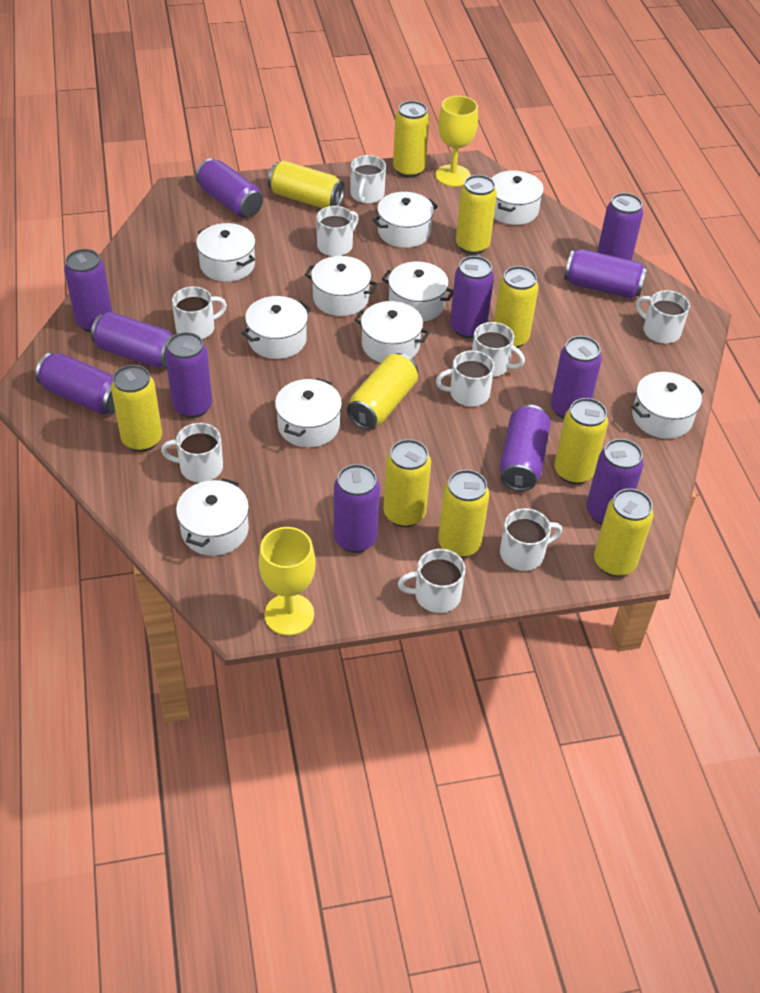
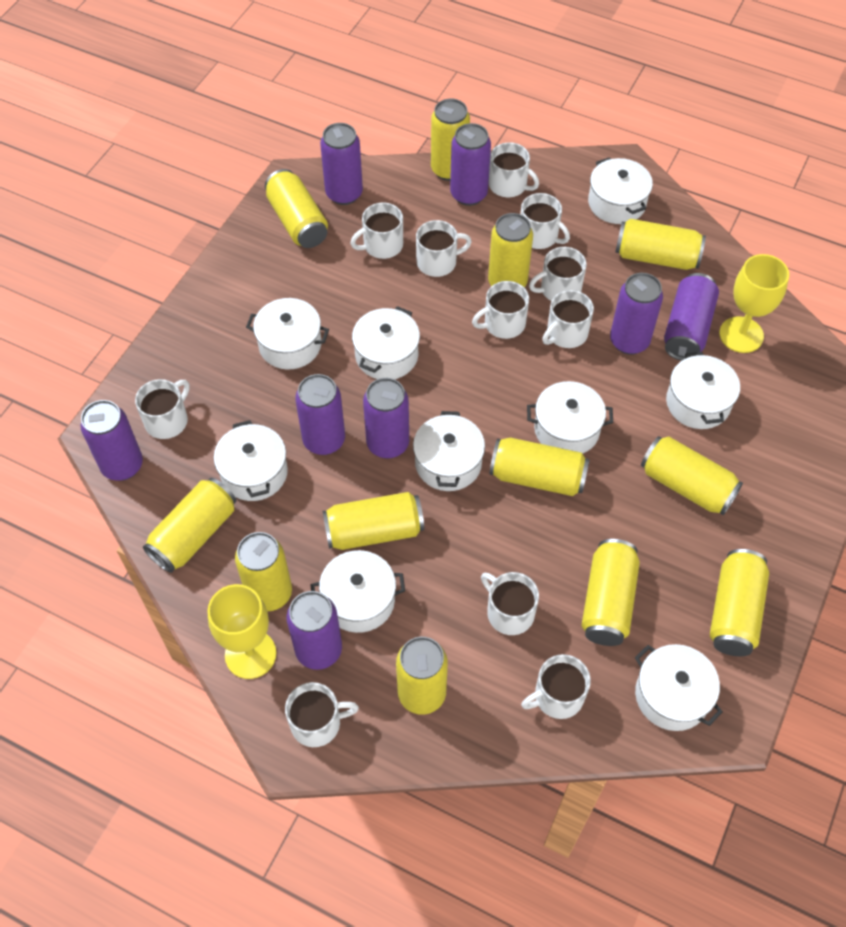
purple can: [35,353,115,415] [64,249,113,332] [91,312,174,368] [165,332,212,418] [196,159,263,217] [334,464,380,553] [450,256,494,339] [499,405,551,491] [551,336,602,419] [564,249,647,299] [586,439,644,525] [597,193,643,260] = 12 -> [80,400,143,481] [287,591,342,670] [295,374,345,455] [320,123,363,205] [363,378,409,459] [450,123,491,206] [610,273,663,355] [664,273,719,361] = 8
white mug: [161,423,223,482] [172,286,227,339] [317,206,359,256] [351,155,386,204] [398,549,466,613] [436,350,495,406] [472,322,525,377] [500,508,562,571] [636,290,690,344] = 9 -> [135,379,190,439] [285,682,359,747] [350,202,403,259] [416,220,472,277] [472,281,529,339] [481,572,539,635] [489,143,539,197] [521,193,570,249] [521,654,591,719] [529,247,587,301] [542,290,594,348] = 11
white pot: [176,478,249,556] [196,223,255,282] [241,296,311,359] [275,378,342,448] [305,256,378,316] [354,301,430,363] [372,192,438,248] [382,261,453,322] [491,170,544,225] [631,372,704,439] = 10 -> [214,420,288,501] [246,298,329,370] [310,550,405,633] [352,306,420,379] [413,411,485,491] [527,381,613,453] [588,157,653,224] [635,644,723,731] [666,352,740,429] = 9
yellow can: [111,365,162,452] [268,160,345,208] [347,353,418,430] [383,439,431,527] [393,101,429,178] [438,470,490,558] [456,175,497,255] [494,266,539,348] [554,398,608,484] [594,488,654,577] = 10 -> [143,478,236,573] [235,532,292,611] [265,169,328,248] [322,492,424,550] [396,637,448,715] [431,99,470,181] [488,213,533,287] [489,437,590,496] [581,539,640,646] [615,219,706,270] [641,436,743,515] [710,549,769,656] = 12

